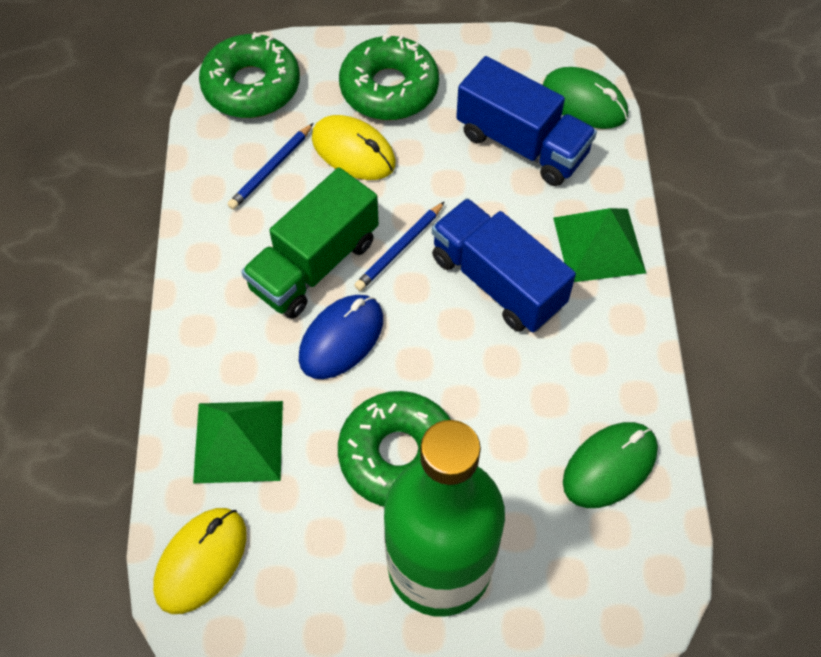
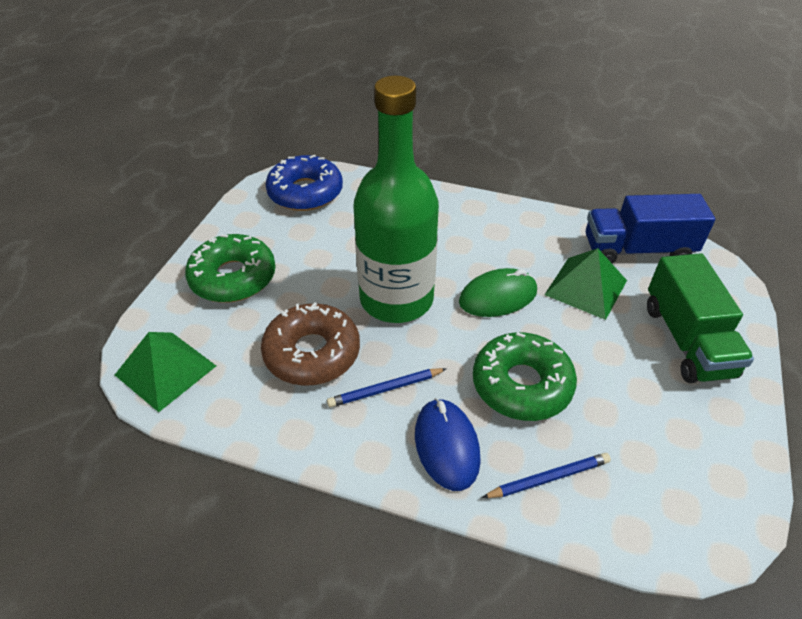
blue donut: none = 0 -> [265,155,343,211] = 1
blue truck: [432,198,576,332] [456,56,597,186] = 2 -> [586,194,715,264] = 1
brown donut: none = 0 -> [261,302,360,386] = 1
green donut: [199,32,300,118] [338,391,451,507] [339,34,439,120] = 3 -> [185,234,276,303] [473,332,577,421] = 2
green mouse: [542,67,628,129] [563,422,658,508] = 2 -> [459,268,537,317] = 1
yellow mouse: [153,508,247,614] [312,115,396,180] = 2 -> none = 0

